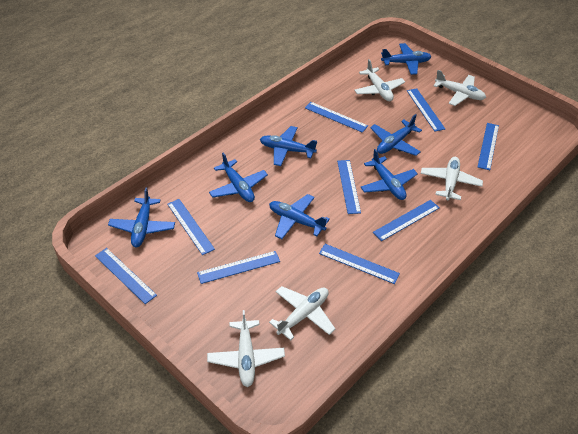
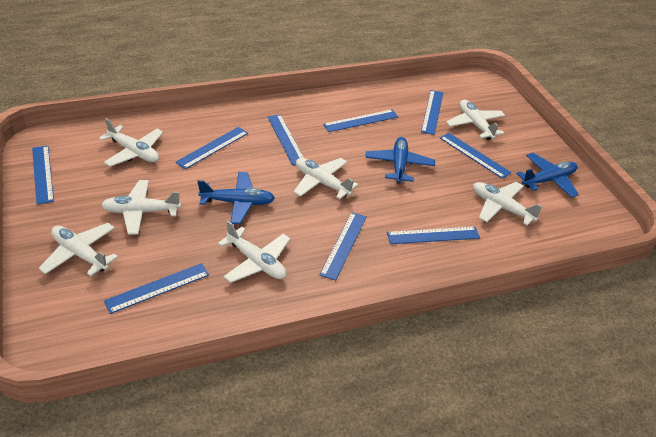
blue plane: [108,187,175,247] [209,152,268,202] [260,126,317,166] [269,194,330,239] [360,149,418,200] [370,114,422,156] [381,43,432,75] = 7 -> [197,172,275,224] [365,137,435,184] [516,153,579,197] = 3
white plane: [207,310,285,387] [269,286,335,341] [354,59,405,101] [421,157,483,200] [433,70,486,106] = 5 -> [39,223,118,276] [99,118,163,167] [101,180,181,234] [218,221,290,283] [294,158,359,199] [446,100,505,140] [473,182,542,226] = 7

